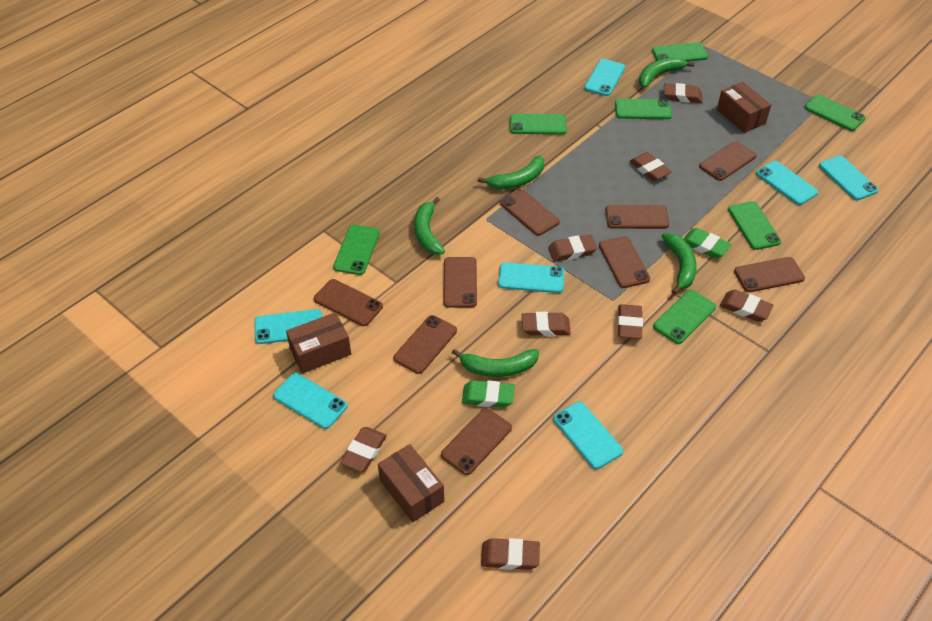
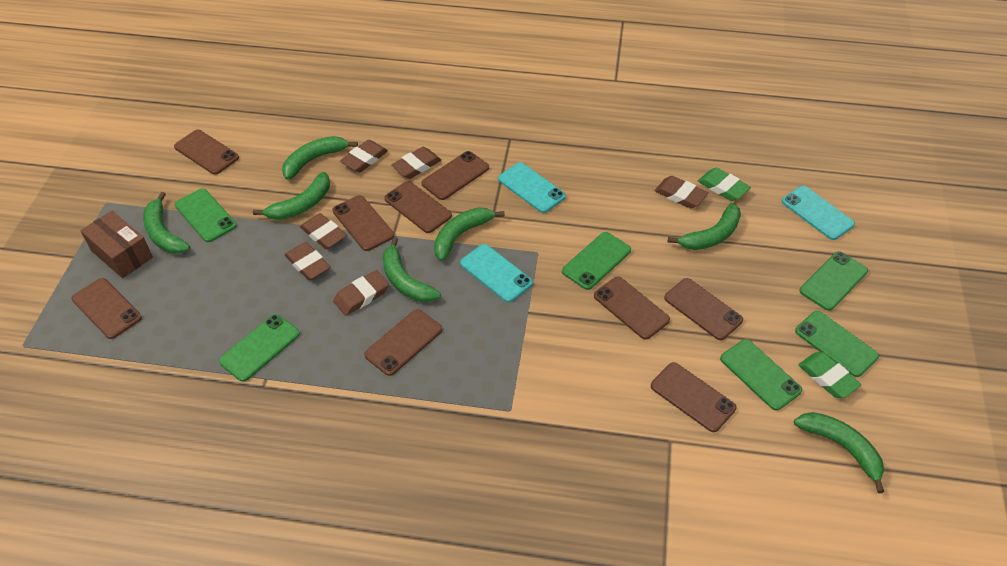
brown box: [286,312,351,374] [378,444,444,522] [717,82,771,133] = 3 -> [81,211,153,278] = 1
brown eraser: [340,427,387,472] [481,538,540,570] [522,312,571,336] [548,235,597,262] [618,304,643,339] [629,152,672,181] [664,83,702,103] [720,290,774,322] = 8 -> [285,242,331,280] [300,213,347,249] [333,270,389,316] [340,140,388,172] [391,147,441,179] [655,176,708,208] = 6
green banana: [414,197,445,255] [452,349,539,377] [478,155,544,190] [639,57,695,88] [662,233,697,295] = 5 -> [143,192,190,254] [253,172,330,220] [282,136,358,180] [382,237,441,302] [434,207,505,261] [668,203,741,250] [794,412,884,493] = 7
green phone: [333,225,380,275] [510,114,567,135] [615,99,672,119] [652,42,708,62] [653,290,716,344] [728,201,781,250] [804,94,866,131] = 7 -> [175,188,237,242] [219,314,300,382] [562,232,631,290] [720,339,802,411] [795,311,879,377] [800,251,868,311] = 6
turquoise phone: [254,309,322,344] [273,373,348,429] [498,262,564,293] [553,402,623,469] [584,59,625,96] [756,161,818,205] [819,155,878,200] = 7 -> [460,244,533,302] [498,162,566,213] [782,186,855,240] = 3

